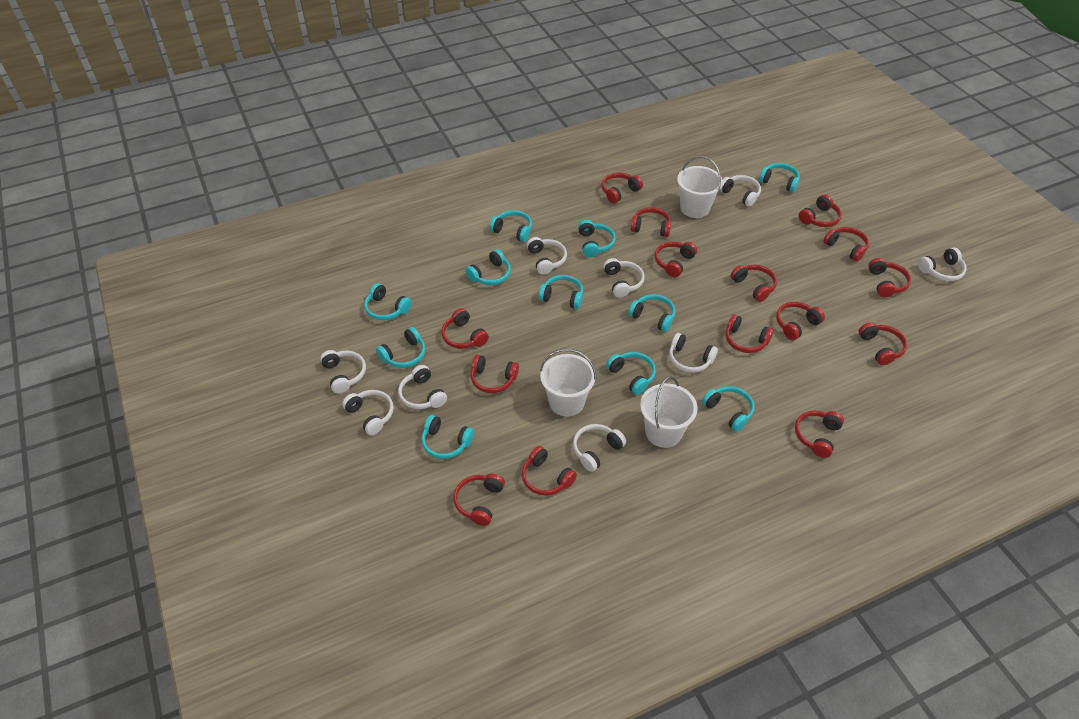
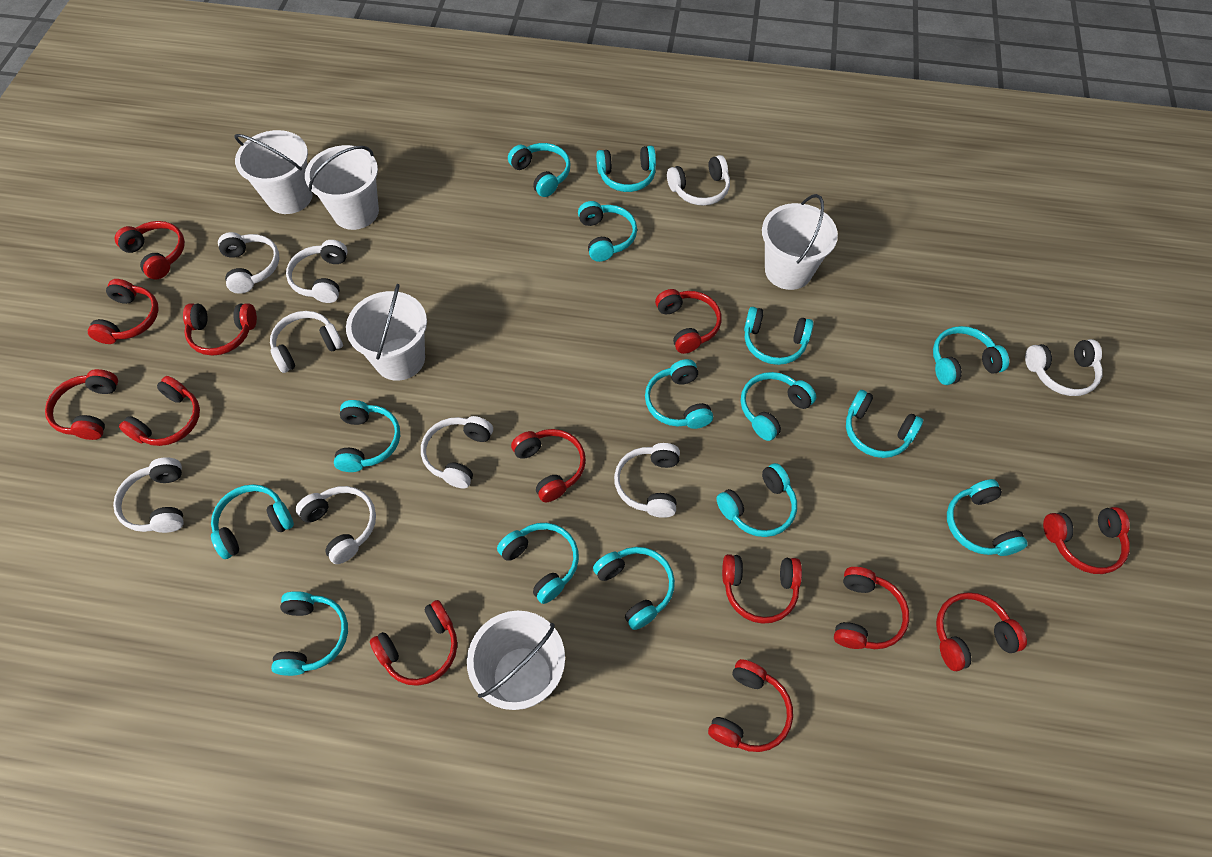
red headphones: [441,308,489,349] [454,473,505,526] [471,355,519,393] [522,446,577,495] [602,173,643,203] [630,207,671,237] [655,241,697,277] [726,314,774,353] [731,265,777,302] [776,302,825,340] [795,411,844,458] [799,194,842,227] [823,227,869,262] [858,322,907,365] [868,258,911,298] = 15 -> [45,369,118,440] [88,279,159,344] [115,221,185,279] [119,376,200,446] [183,303,257,355] [370,600,457,686] [511,429,586,502] [655,289,721,354] [708,659,793,752] [722,554,802,624] [834,567,909,649] [936,592,1027,671] [1043,507,1130,574] = 13
turquoise headphones: [364,283,412,320] [376,327,425,368] [421,415,474,459] [465,249,511,285] [489,210,532,242] [539,275,583,309] [578,220,616,257] [606,352,656,395] [628,294,675,332] [702,386,754,432] [759,163,800,193] = 11 -> [211,484,294,559] [271,591,348,676] [334,400,400,472] [497,523,579,604] [508,143,570,197] [578,201,637,262] [593,547,675,630] [596,146,656,192] [645,359,713,429] [716,463,797,537] [741,372,816,441] [744,307,814,365] [846,390,923,458] [933,326,1009,385] [947,479,1028,556] = 15
white bucket: [540,349,596,417] [640,376,698,448] [677,156,723,218] = 3 -> [235,130,313,214] [305,145,379,230] [346,284,427,381] [467,611,565,710] [762,194,838,290] = 5

